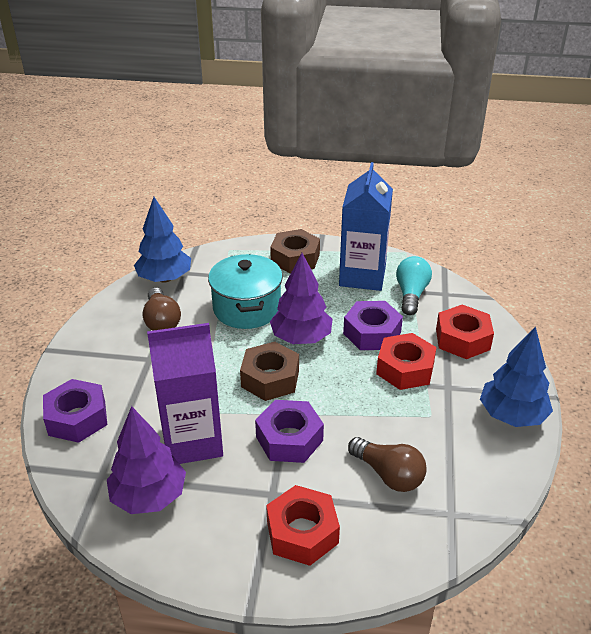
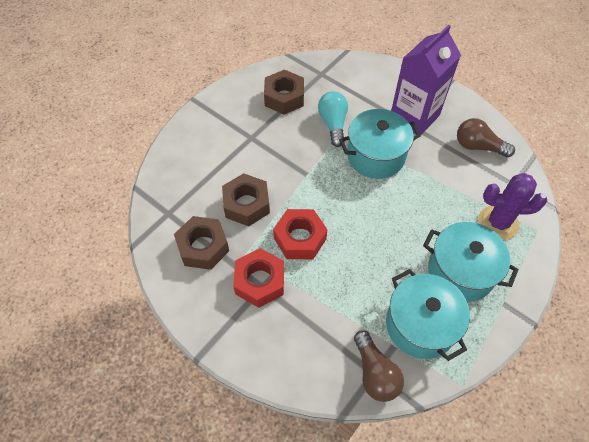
blue carton: [339,162,393,291] = 1 -> none = 0
blue tree: [134,197,191,283] [480,326,553,427] = 2 -> none = 0
brown nut: [240,342,299,401] [270,229,320,273] = 2 -> [174,216,229,270] [222,173,270,226] [264,69,304,114] = 3
purple cactus: none = 0 -> [478,173,547,240] = 1
purple nut: [43,379,107,443] [255,400,324,463] [343,301,403,350] = 3 -> none = 0
purple tree: [107,406,186,514] [270,253,333,344] = 2 -> none = 0
red nut: [266,485,340,566] [376,333,437,390] [436,304,494,359] = 3 -> [233,248,284,308] [273,209,327,259] = 2
turquoise pot: [208,254,283,329] = 1 -> [339,109,421,179] [386,269,470,361] [423,222,518,302] = 3

